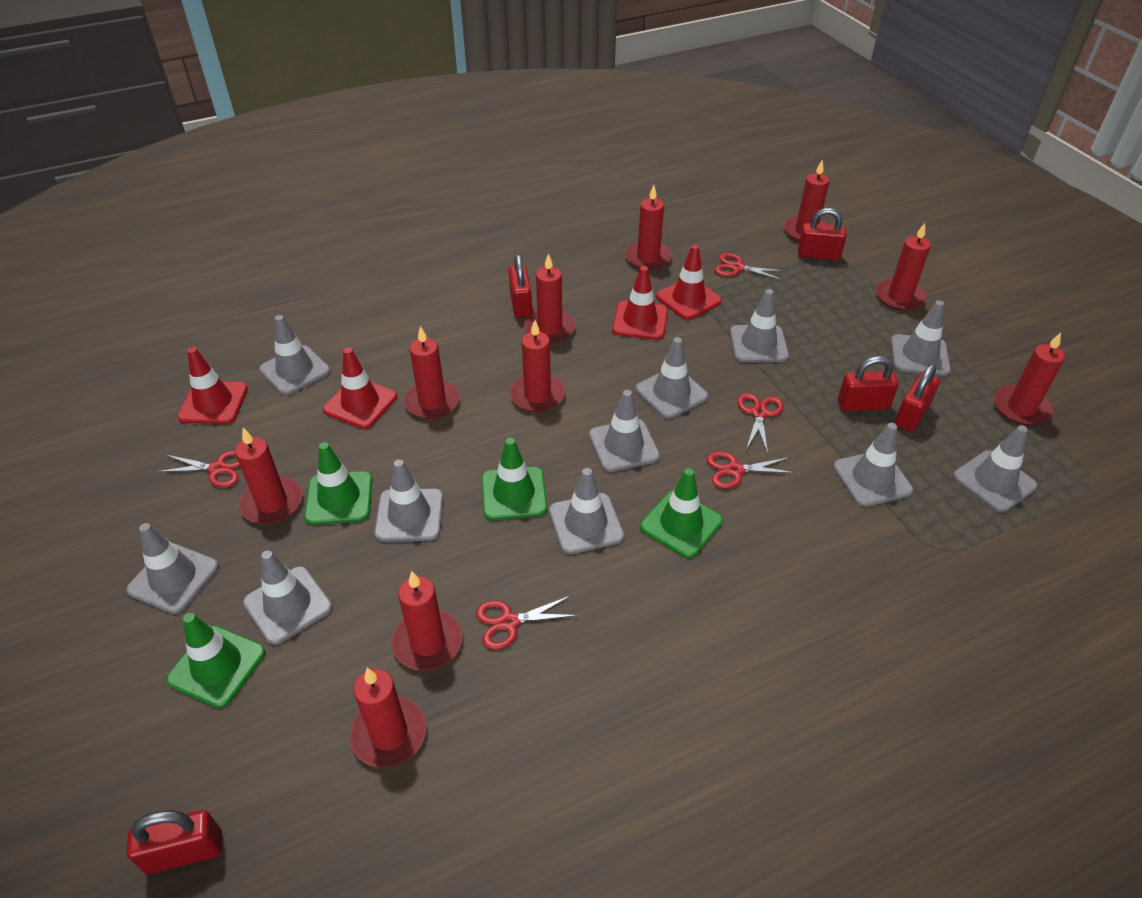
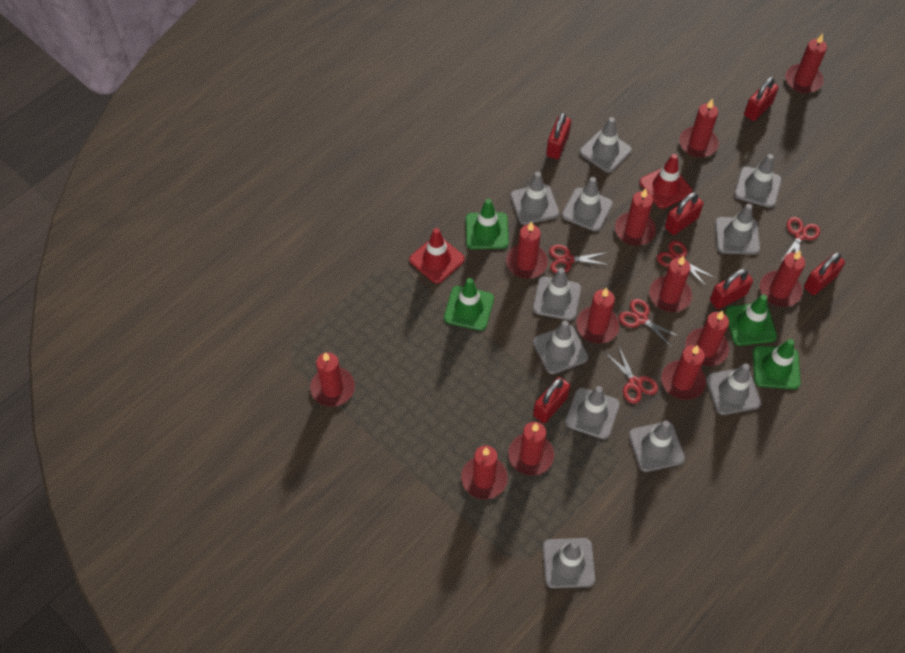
red candle: [235,428,302,524] [350,668,426,768] [391,571,462,670] [404,326,460,419] [510,320,565,412] [524,253,576,343] [625,185,672,270] [784,160,829,242] [876,223,931,311] [994,332,1065,426] = 10 -> [310,352,355,407] [461,445,508,499] [506,222,548,279] [508,422,554,476] [576,288,620,344] [615,188,656,246] [649,256,692,312] [661,345,706,400] [679,99,719,158] [685,311,729,366] [760,251,805,307] [785,33,827,93] = 12
red padlock: [127,810,222,874] [508,254,532,317] [798,208,847,260] [838,356,899,411] [895,364,940,432] = 5 -> [533,377,570,423] [546,112,571,159] [665,192,703,235] [710,269,753,309] [744,77,779,121] [804,252,845,295] = 6
red traffic cone: [177,347,248,424] [323,348,397,429] [612,266,668,340] [656,245,722,320] = 4 -> [409,228,465,284] [640,154,693,209] = 2

